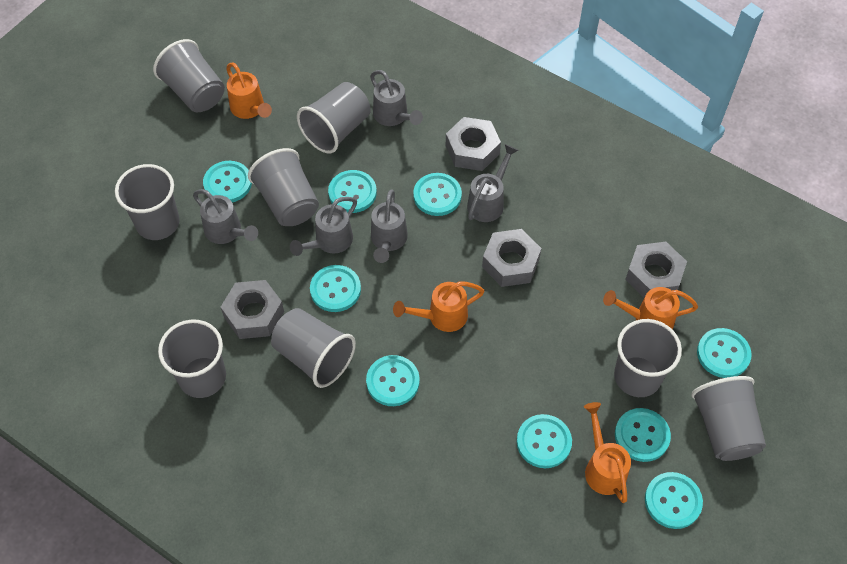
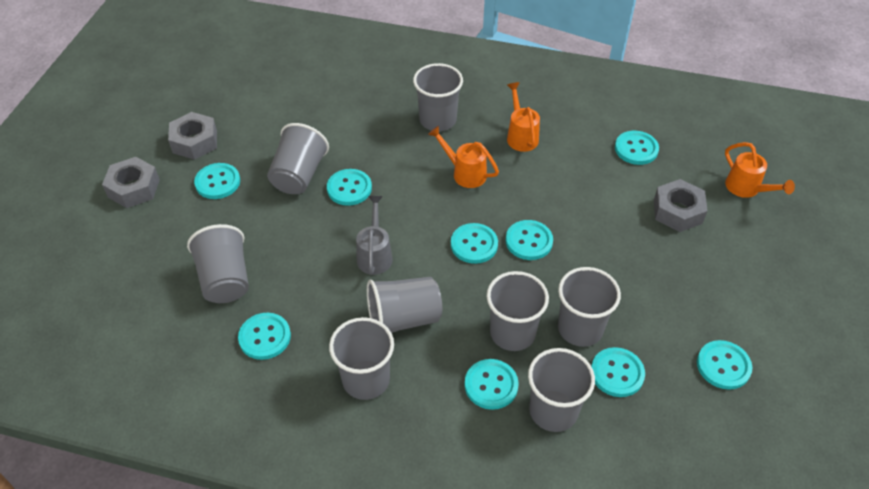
grey nut: [221,280,284,339] [446,117,501,171] [482,229,541,287] [625,242,687,298] = 4 -> [102,157,160,208] [168,112,217,160] [654,179,708,232] = 3
grey watering can: [193,189,258,244] [290,197,357,256] [370,70,423,126] [371,189,408,263] [467,144,518,222] = 5 -> [356,196,393,275] = 1
orange watering can: [226,63,272,119] [393,282,485,332] [584,402,631,503] [603,287,698,329] = 4 -> [428,126,499,188] [507,82,540,152] [725,142,795,198] = 3

